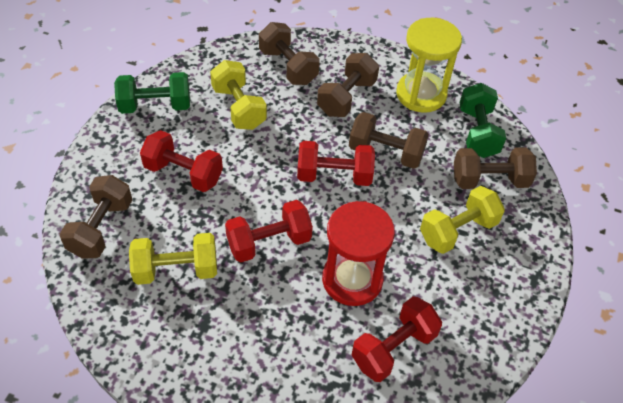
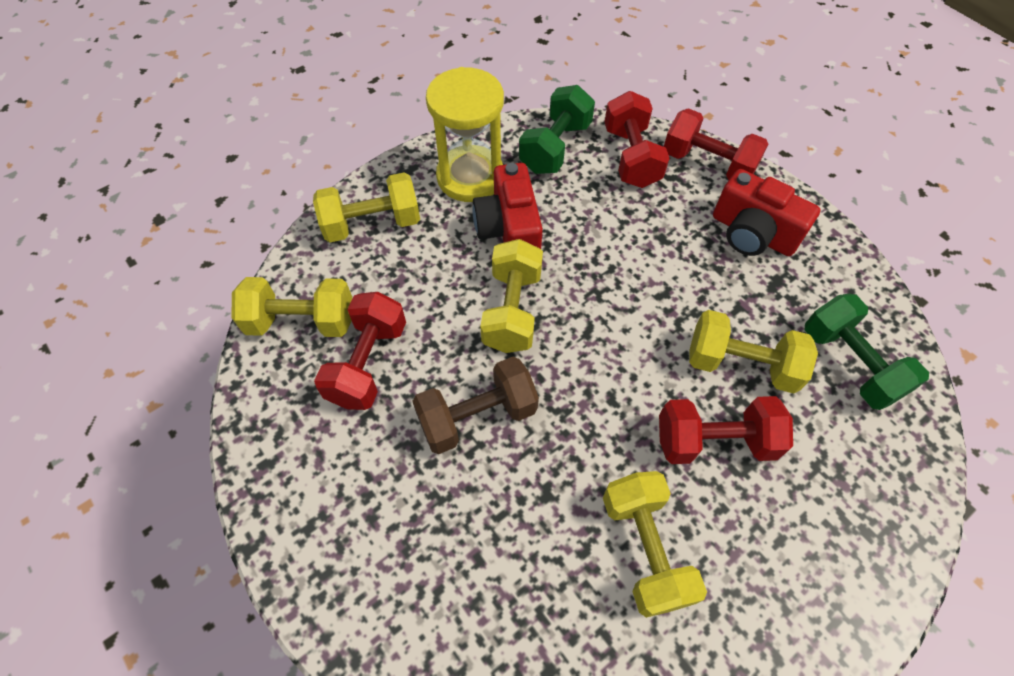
brown dumbbell: [60,175,132,258] [259,22,320,85] [317,53,379,117] [349,112,429,169] [454,147,537,189] = 5 -> [412,357,539,454] = 1
red camera: none = 0 -> [472,163,543,249] [713,169,821,256] = 2
red hourglass: [322,201,395,306] = 1 -> none = 0
yellow dumbbell: [129,233,217,285] [210,60,267,130] [420,186,505,254] = 3 -> [232,277,352,337] [313,172,420,242] [480,239,543,353] [603,471,707,618] [689,310,818,394] = 5

